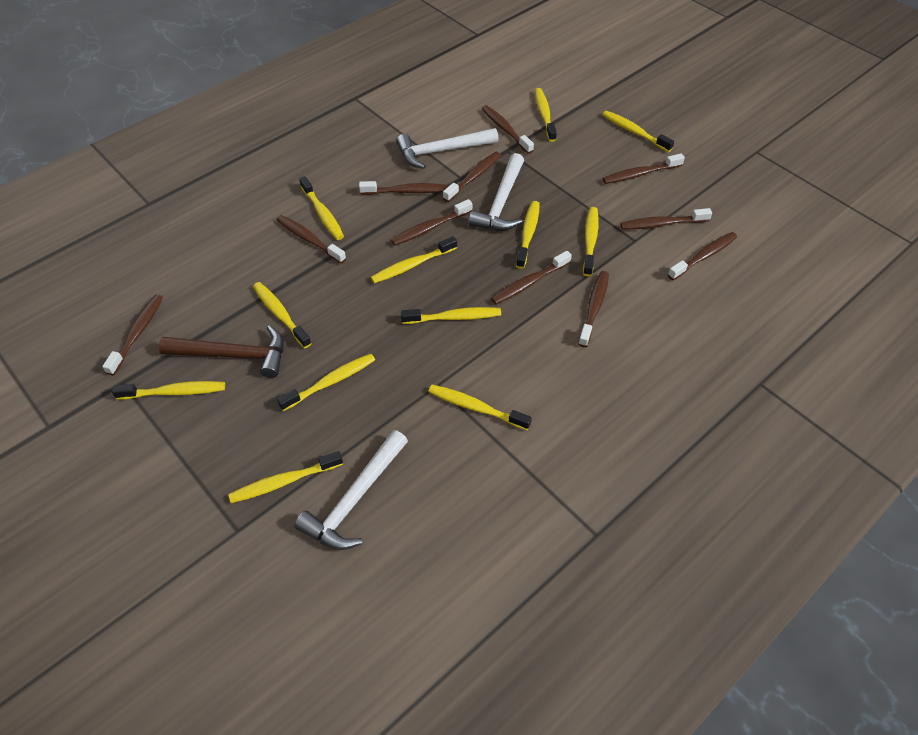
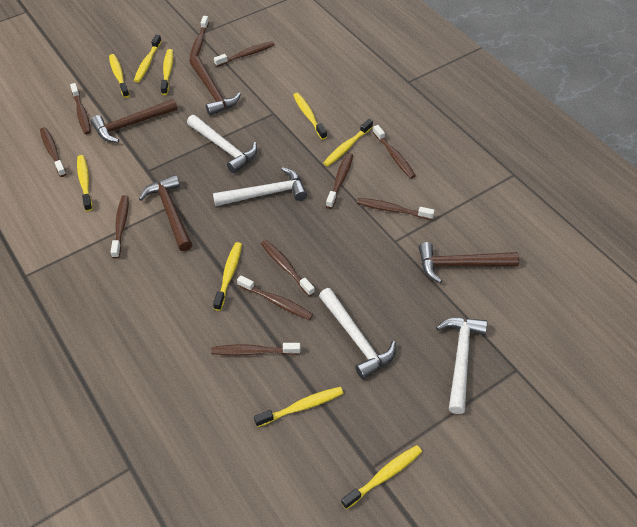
brown hammer: [159,325,284,378] = 1 -> [91,99,178,142] [139,175,192,251] [190,56,241,116] [419,242,519,283] = 4
white hammer: [295,430,408,550] [396,128,499,169] [468,153,524,231] = 3 -> [187,115,257,173] [213,167,307,206] [319,288,396,379] [436,318,487,414] = 4
yellow toothbrush: [112,381,225,399] [228,451,343,503] [253,282,312,348] [277,354,375,411] [299,176,344,240] [371,236,457,284] [401,307,501,324] [428,385,532,430] [516,201,540,269] [535,88,557,142] [583,207,599,276] [602,111,674,152] = 12 -> [77,155,92,211] [109,54,130,98] [134,35,162,83] [161,49,173,95] [213,242,242,311] [254,387,343,427] [293,93,327,140] [323,119,373,166] [341,445,422,509] = 9

